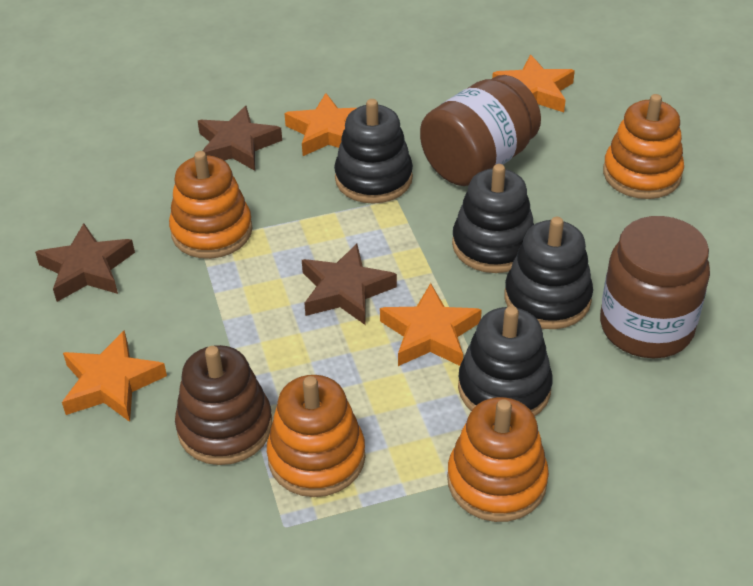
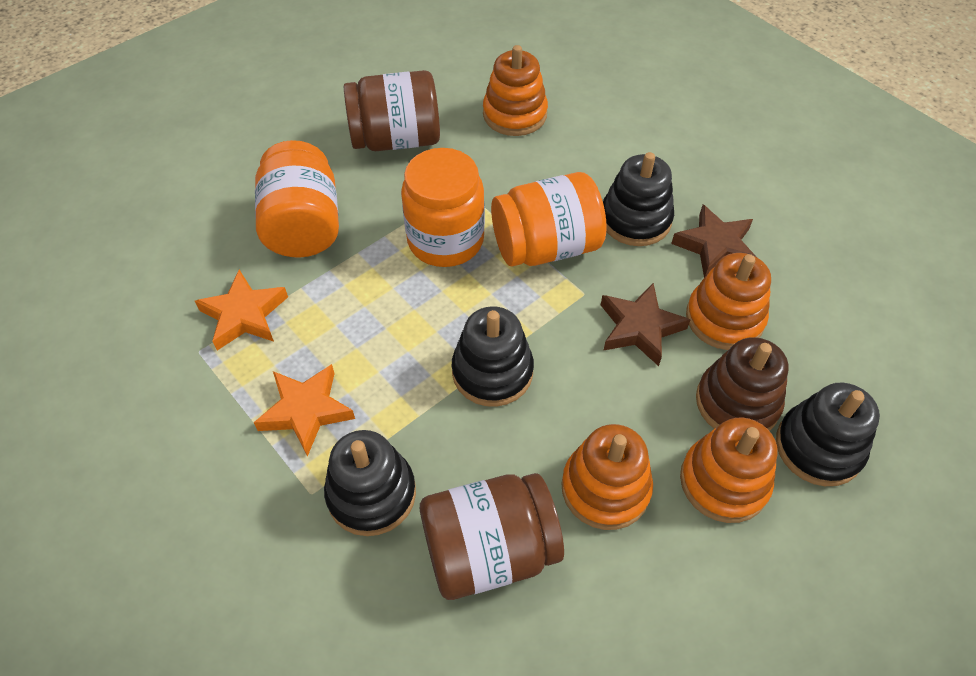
brown star: [35,223,135,302] [198,106,282,171] [302,244,397,325] = 3 -> [601,283,691,366] [671,205,756,278] = 2
orange jar: none = 0 -> [255,140,339,257] [401,148,485,267] [491,172,607,267] = 3
orange star: [62,330,167,422] [284,93,356,156] [380,283,482,366] [492,54,575,112] = 4 -> [195,270,288,351] [254,364,355,457] = 2

